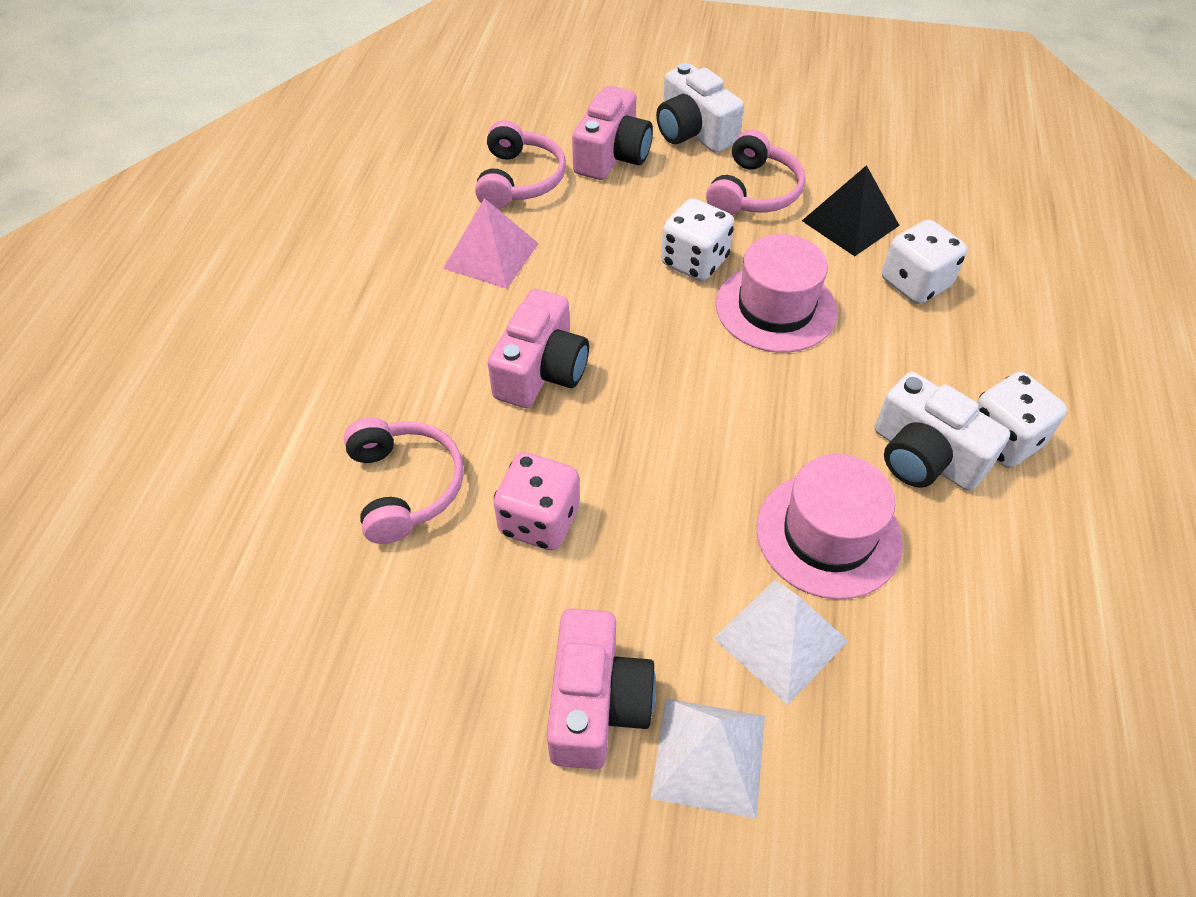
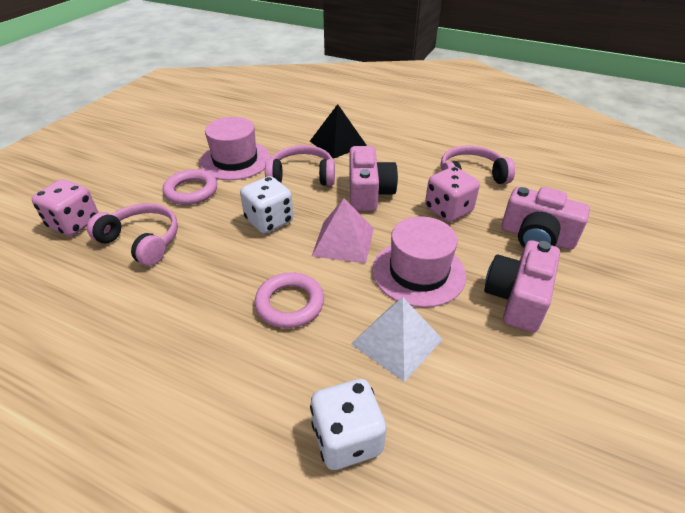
pink dice: [494,452,580,550] = 1 -> [32,179,99,236] [425,167,480,222] = 2
pink ring: none = 0 -> [162,169,217,205] [255,272,324,328] = 2
white camera: [656,63,744,153] [875,372,1010,491] = 2 -> none = 0
white dice: [661,198,734,281] [882,220,967,304] [977,372,1067,468] = 3 -> [240,176,294,234] [310,379,386,470] = 2
white pyramid: [651,698,765,819] [713,580,848,705] = 2 -> [351,297,443,382] = 1

